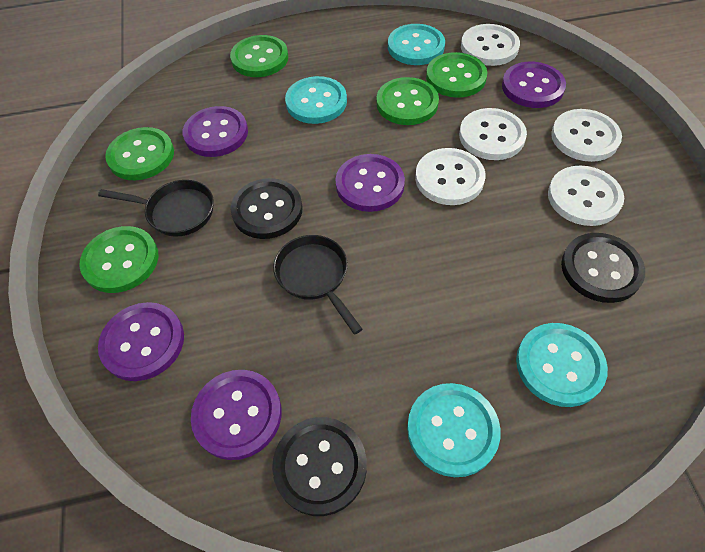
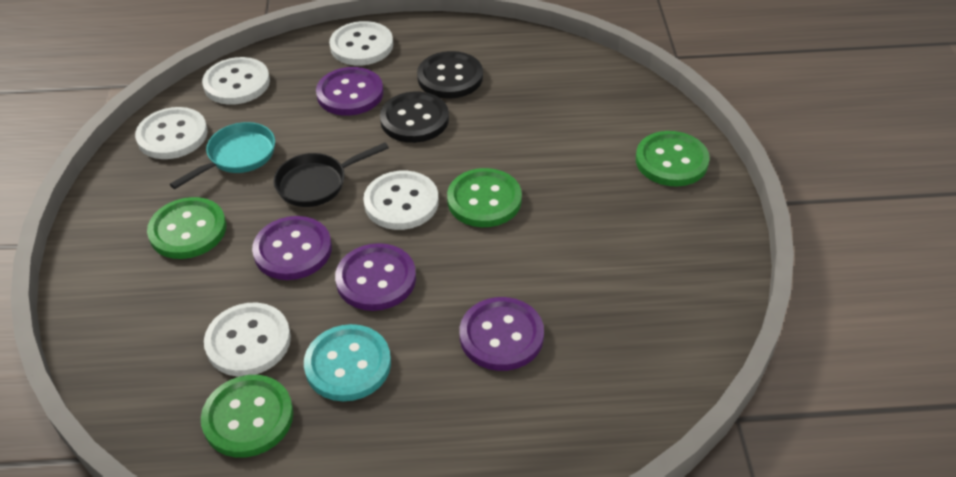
black button: [231,178,302,239] [272,417,367,516] [561,233,645,303] = 3 -> [380,92,449,143] [417,51,483,99] = 2
black pan: [98,180,214,237] [273,235,363,334] = 2 -> [273,142,389,207] = 1
green button: [79,226,158,293] [105,127,174,180] [230,35,288,77] [376,77,439,125] [426,52,488,98] = 5 -> [147,197,226,259] [201,375,293,458] [447,168,522,227] [636,131,710,186] = 4
purple button: [98,302,184,381] [183,106,248,157] [191,370,282,460] [335,154,405,212] [502,62,566,108] = 5 -> [252,216,332,280] [316,67,384,116] [335,243,416,311] [459,297,544,371] = 4
turquoise button: [285,76,347,124] [388,24,445,65] [407,383,501,477] [516,323,608,407] = 4 -> [304,324,391,401] = 1
turquoise pan: none = 0 -> [170,122,275,189] = 1

